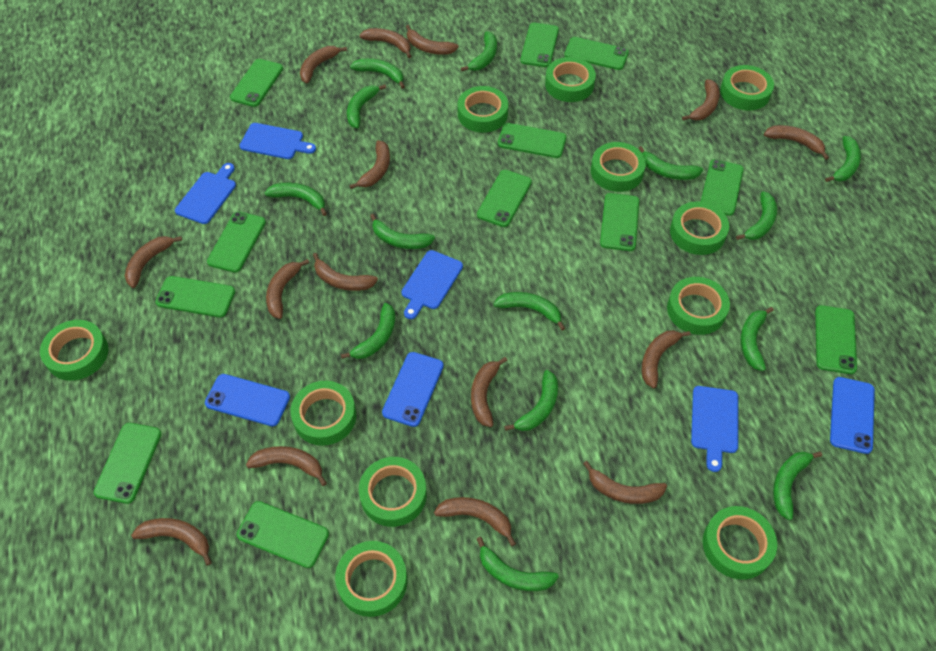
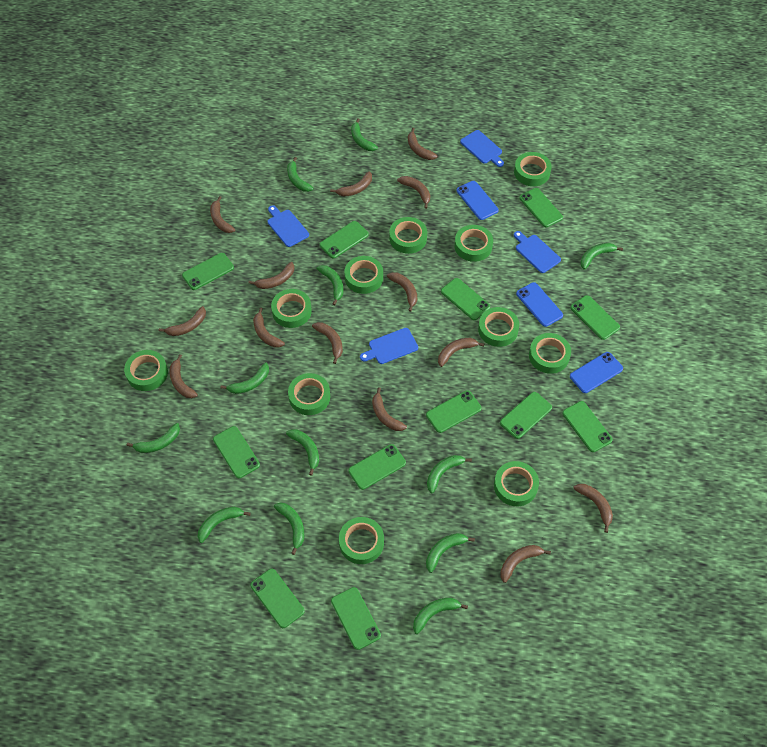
brown banana: [125,236,182,288] [131,518,212,565] [246,446,327,486] [266,259,309,319] [300,46,347,83] [313,253,378,291] [349,140,390,189] [359,28,411,58] [406,25,459,55] [434,497,516,546] [471,357,508,427] [583,461,667,504] [642,330,691,388] [682,79,720,121] [764,125,829,160] = 15 -> [159,306,206,336] [170,354,198,398] [210,196,235,233] [248,262,295,289] [253,307,285,348] [312,322,343,364] [330,171,372,197] [372,387,407,431] [387,272,417,312] [397,176,430,209] [408,128,438,160] [438,338,484,367] [500,545,551,583] [573,484,613,533] = 14
green banana: [265,183,327,216] [341,303,395,359] [347,84,386,129] [350,58,405,89] [370,214,435,249] [461,31,497,71] [477,537,559,591] [493,292,565,331] [504,370,558,431] [639,146,703,180] [736,191,777,240] [740,307,774,371] [773,451,822,520] [825,136,861,182] = 14 -> [127,423,180,453] [198,507,251,543] [220,363,269,394] [274,503,304,555] [286,429,319,476] [287,157,314,192] [317,265,343,305] [351,118,378,151] [413,598,468,634] [426,533,475,573] [427,455,472,493] [580,243,623,270] = 12

